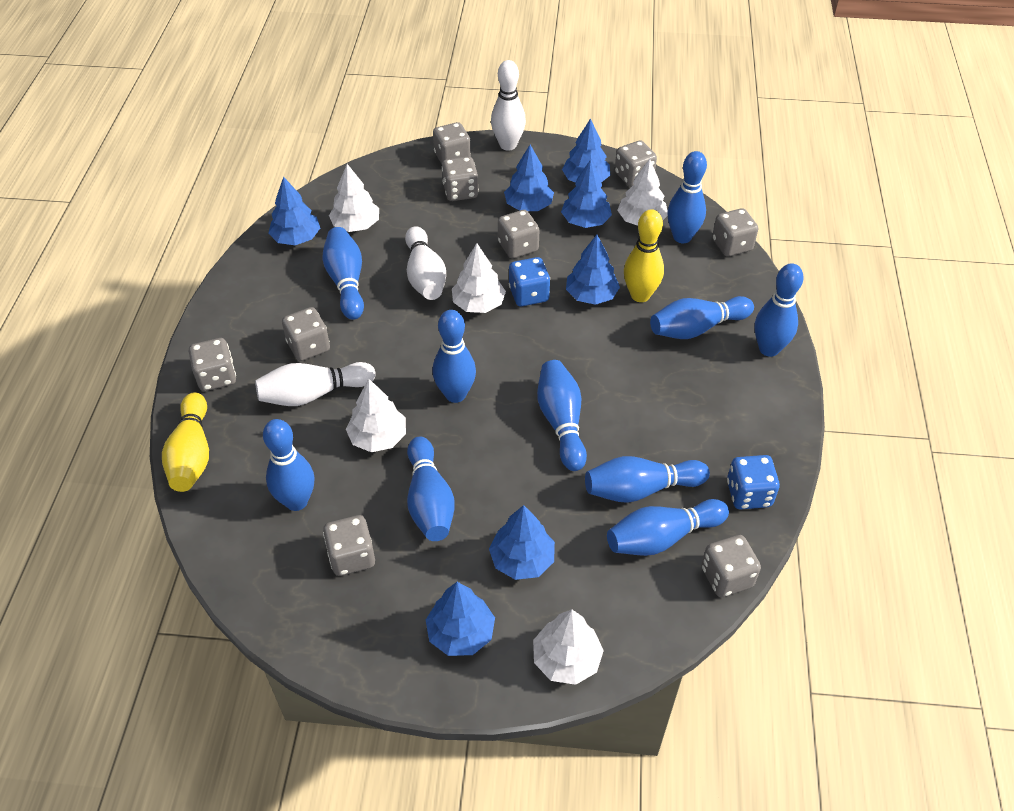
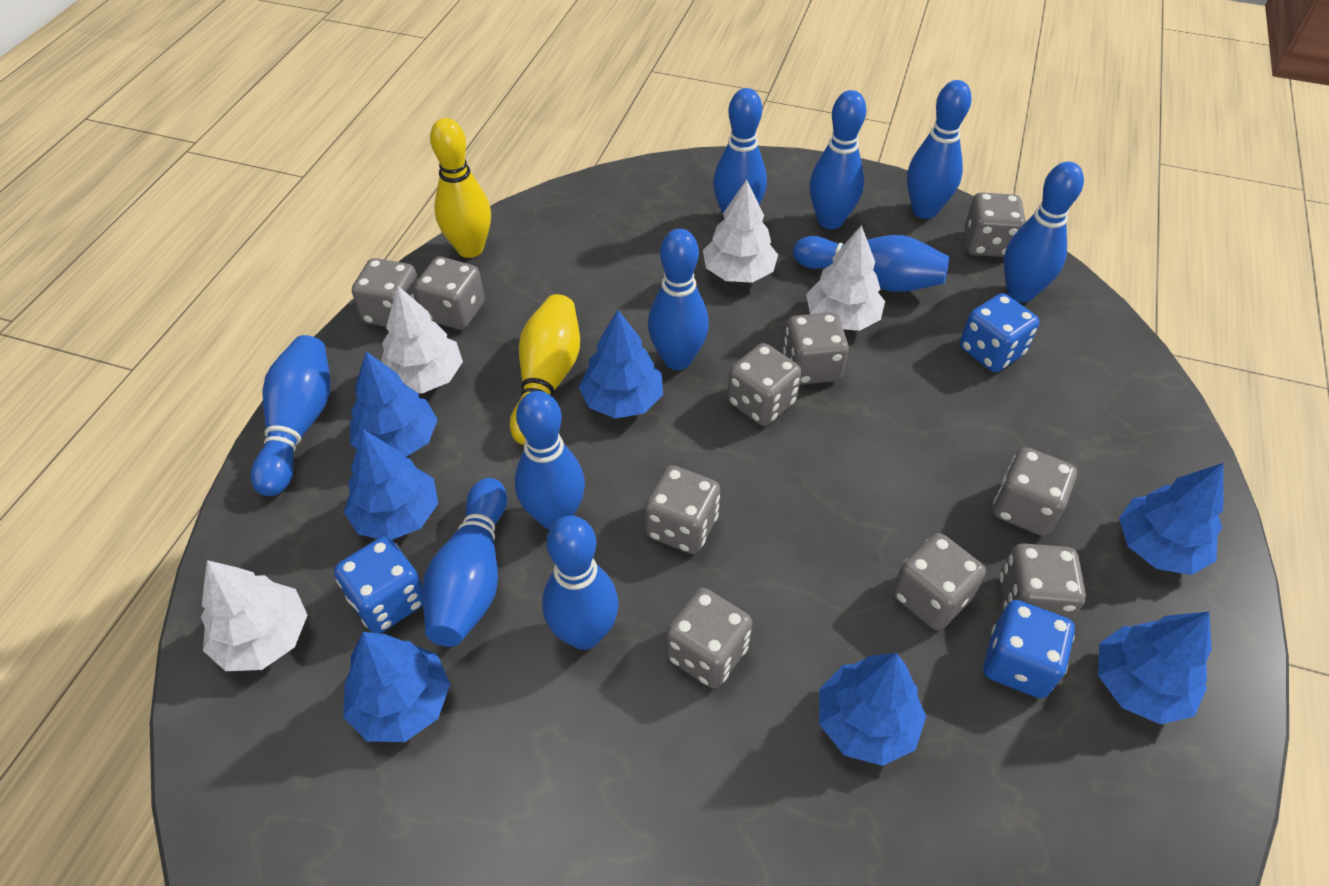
blue dice: [509,257,550,307] [727,455,780,509] = 2 -> [334,536,423,633] [960,293,1039,372] [983,600,1075,698] = 3
grey dice: [189,338,236,391] [282,307,330,361] [323,515,375,576] [433,122,471,164] [442,157,479,201] [498,210,539,259] [615,140,657,187] [701,535,761,597] [712,208,758,257] = 9 -> [352,258,418,327] [414,257,485,330] [645,465,720,554] [666,588,752,689] [727,343,802,426] [783,312,849,385] [892,533,986,630] [964,192,1026,257] [993,447,1077,536] [999,543,1086,621] = 10
white bowling pin: [255,362,376,406] [405,226,446,300] [491,60,526,150] = 3 -> none = 0
white tree: [329,164,379,232] [346,379,406,452] [452,243,506,313] [533,609,604,685] [617,159,668,226] = 5 -> [201,560,307,671] [381,286,463,394] [703,179,778,283] [806,225,885,331] = 4

